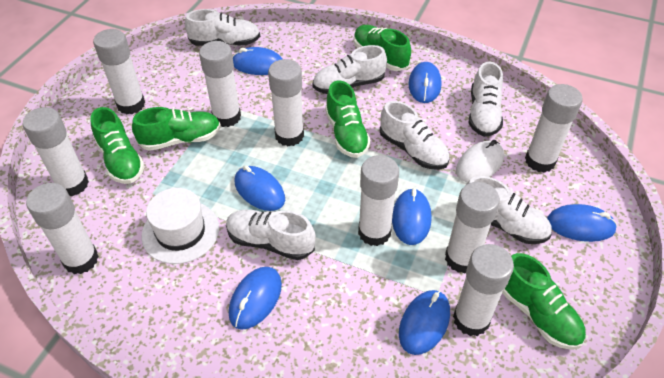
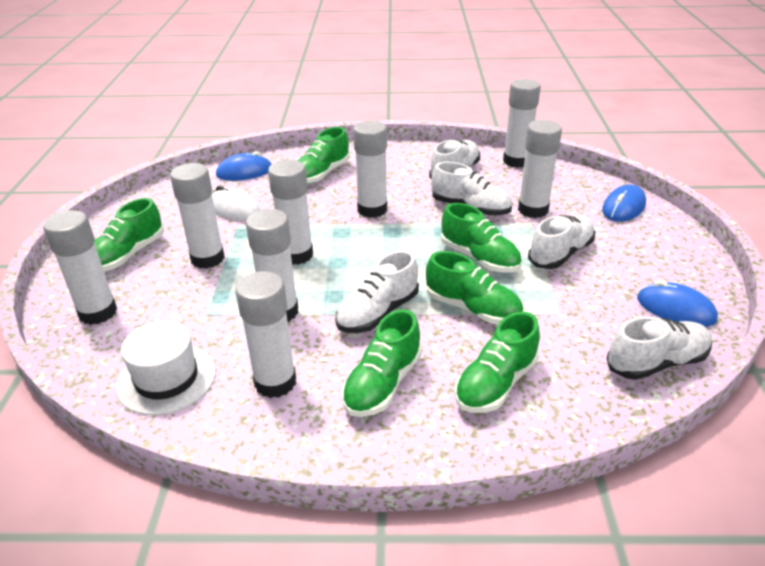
blue mouse: [229,267,282,330] [233,47,282,75] [235,166,285,211] [392,188,432,245] [399,290,450,355] [409,62,442,103] [547,204,617,242] = 7 -> [216,151,272,181] [602,185,646,222] [637,280,718,327] = 3
green shoe: [90,107,144,184] [132,107,221,151] [325,80,371,158] [354,25,411,71] [502,253,586,350] = 5 -> [94,198,164,271] [298,127,350,184] [342,309,422,417] [426,251,523,324] [441,203,522,273] [454,312,540,413] = 6
white glue stick: [23,107,89,196] [26,183,99,274] [93,29,145,115] [199,41,241,127] [268,59,304,146] [358,155,399,246] [445,182,500,273] [453,244,514,336] [525,84,583,173] = 9 -> [43,210,117,325] [170,163,225,269] [235,271,296,398] [246,209,299,322] [268,159,313,265] [353,120,387,218] [503,79,541,168] [518,120,562,218] = 8
white shoe: [185,9,260,46] [226,209,316,260] [313,45,387,94] [379,101,449,170] [466,176,552,244] [469,62,503,137] = 6 -> [335,250,419,333] [429,139,480,179] [431,162,512,216] [528,215,595,269] [607,317,712,380] = 5

